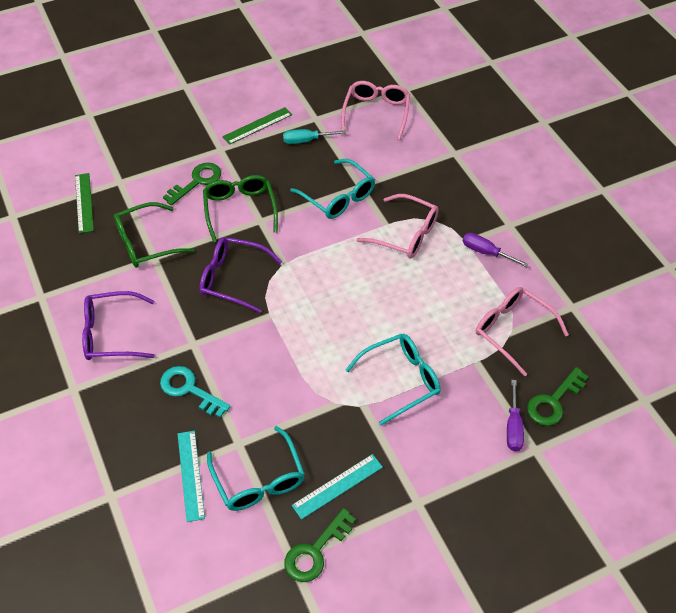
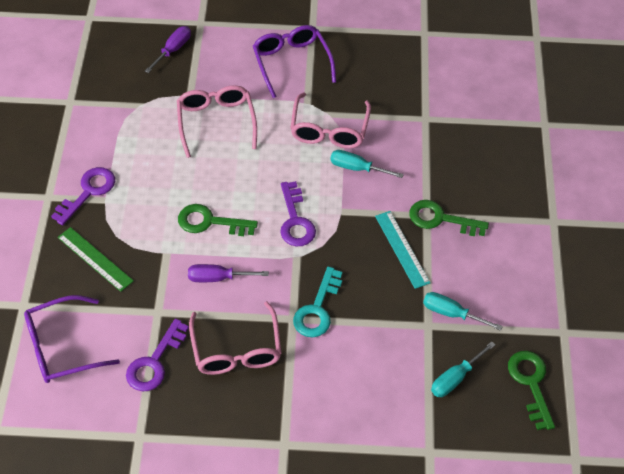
green glasses: [114,202,194,268] [203,175,278,243] = 2 -> none = 0
green ruler: [75,173,94,233] [222,107,292,145] = 2 -> [58,227,134,292] = 1
purple key: none = 0 -> [51,167,115,226] [126,319,189,391] [280,181,316,246] = 3
turquoise glasses: [207,426,305,511] [290,159,375,219] [346,334,441,426] = 3 -> none = 0
turquoise ruler: [178,431,205,522] [292,454,383,520] = 2 -> [375,211,430,289] = 1
turquoise screwdriver: [283,129,346,144] = 1 -> [330,150,404,178] [423,292,503,331] [431,341,495,397] = 3

